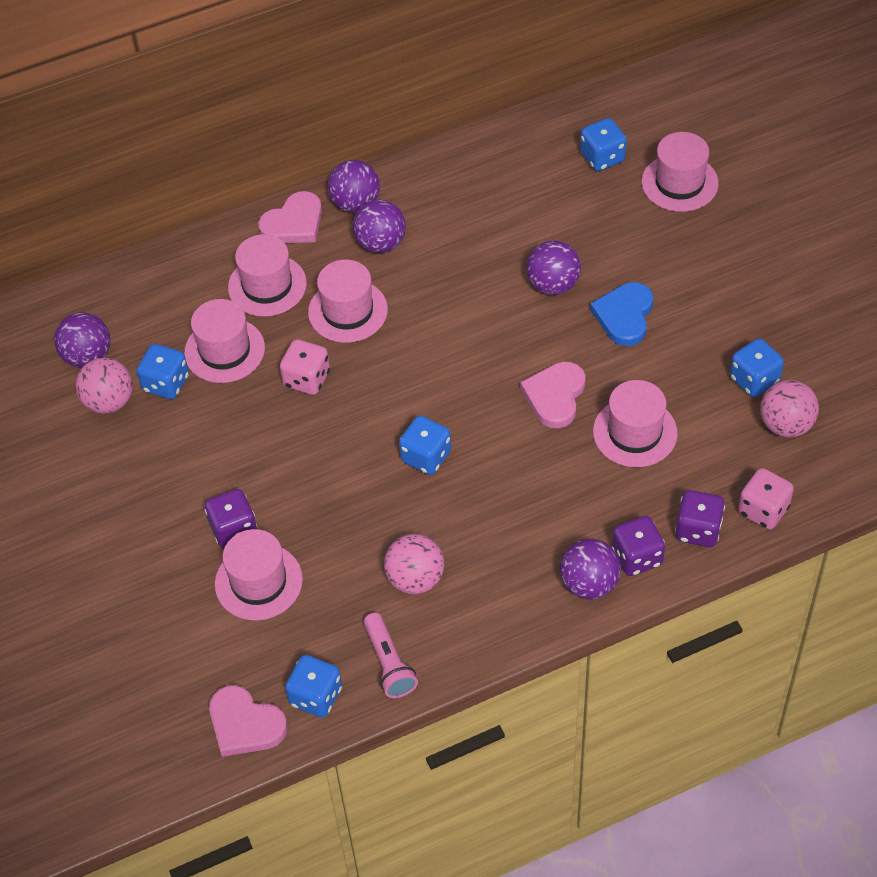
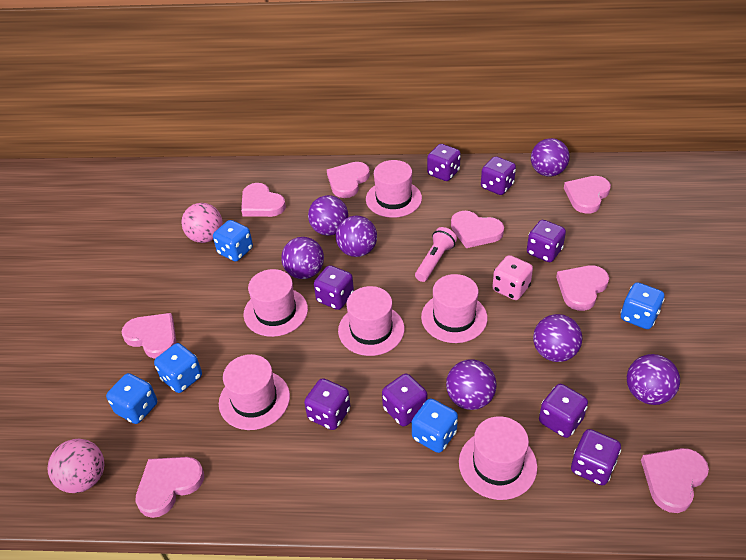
blue heart: [590,282,653,346] = 1 -> none = 0
pink ball: [76,357,133,414] [384,534,444,595] [760,380,819,438] = 3 -> [47,439,104,493] [181,203,223,243] = 2
pink dice: [280,339,330,395] [738,468,794,530] = 2 -> [492,255,533,300] = 1
pink heart: [209,685,287,757] [258,191,322,243] [520,361,585,428] = 3 -> [122,313,177,359] [135,457,204,518] [241,183,286,217] [327,162,370,198] [451,211,504,248] [556,265,609,311] [564,176,611,214] [641,448,709,513] = 8
purple ball: [54,312,110,367] [328,160,380,213] [353,200,406,253] [527,241,581,295] [560,539,621,600] = 5 -> [281,237,324,279] [308,195,348,236] [336,215,377,257] [446,359,497,410] [531,138,570,177] [533,314,582,362] [627,354,680,405] = 7
purple dice: [205,489,257,548] [612,516,665,576] [675,490,725,547] = 3 -> [304,378,350,430] [314,265,354,310] [382,373,427,426] [427,144,461,181] [481,156,516,195] [527,220,566,262] [539,384,588,438] [571,429,621,486] = 8

